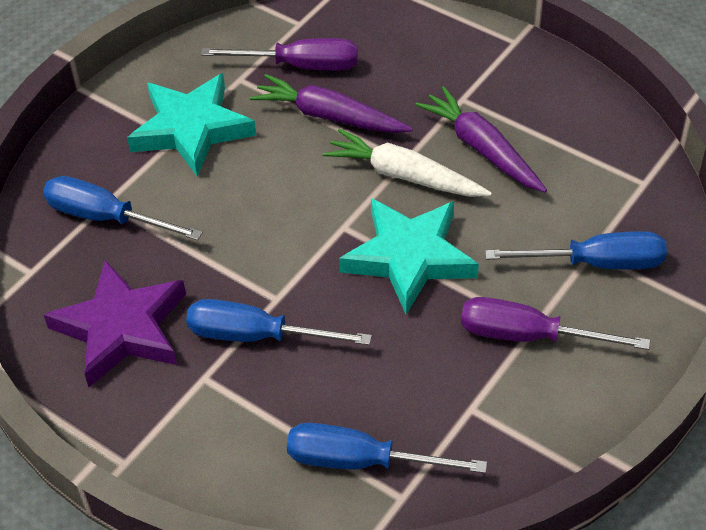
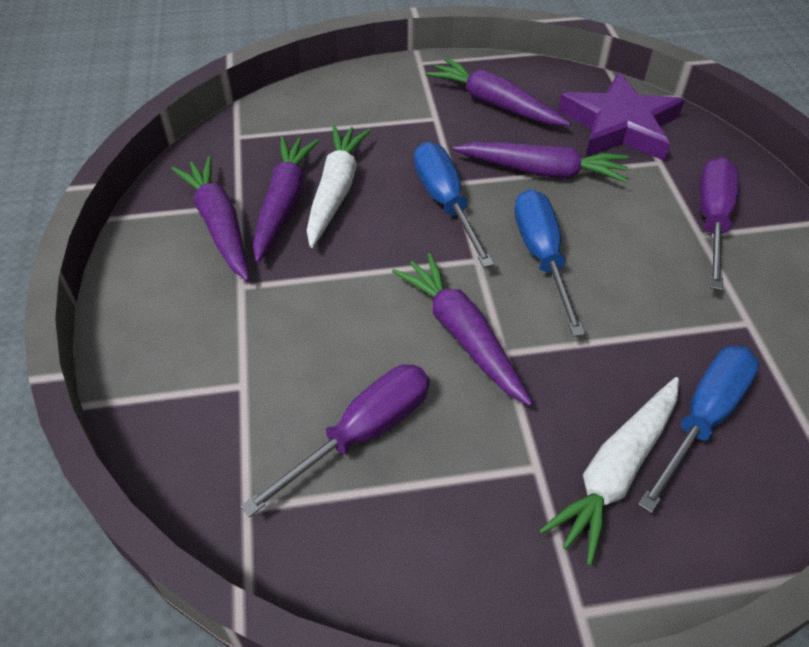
blue screwdriver: [43,176,203,240] [186,299,372,345] [287,423,487,473] [485,231,667,269] = 4 -> [414,142,495,268] [514,189,585,337] [638,346,759,513] = 3
purple carrot: [250,74,413,133] [415,86,547,192] = 2 -> [171,156,250,281] [253,136,319,263] [392,253,533,406] [425,58,571,126] [453,142,628,183] = 5
turquoise star: [127,73,256,177] [339,198,479,315] = 2 -> none = 0
white carrot: [323,129,492,197] = 1 -> [306,125,371,248] [539,377,679,566] = 2

